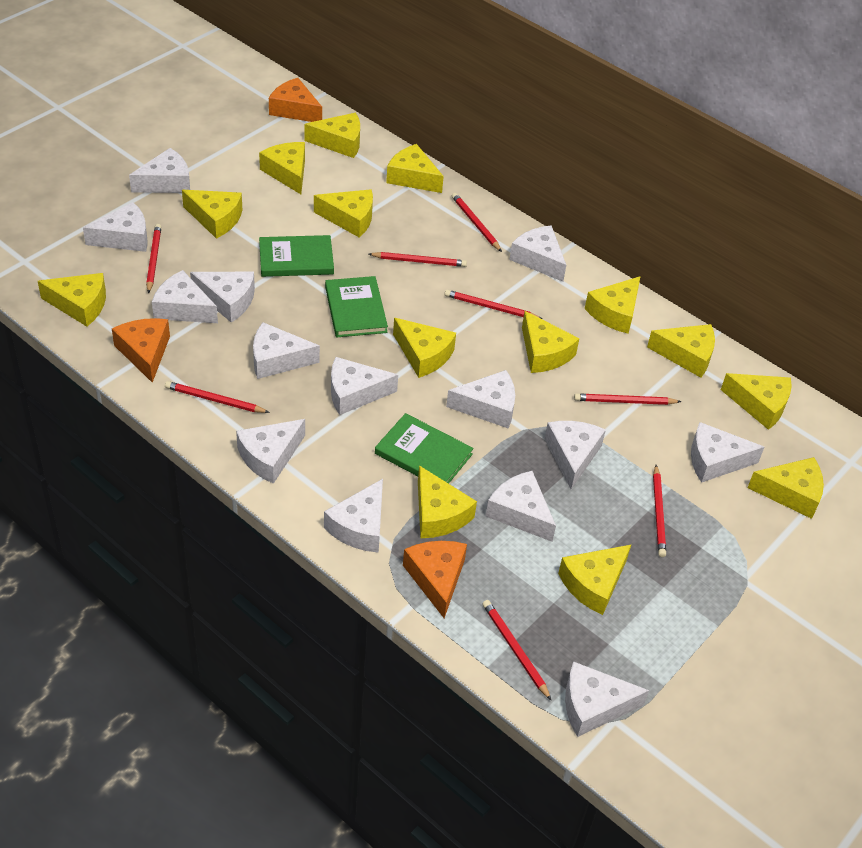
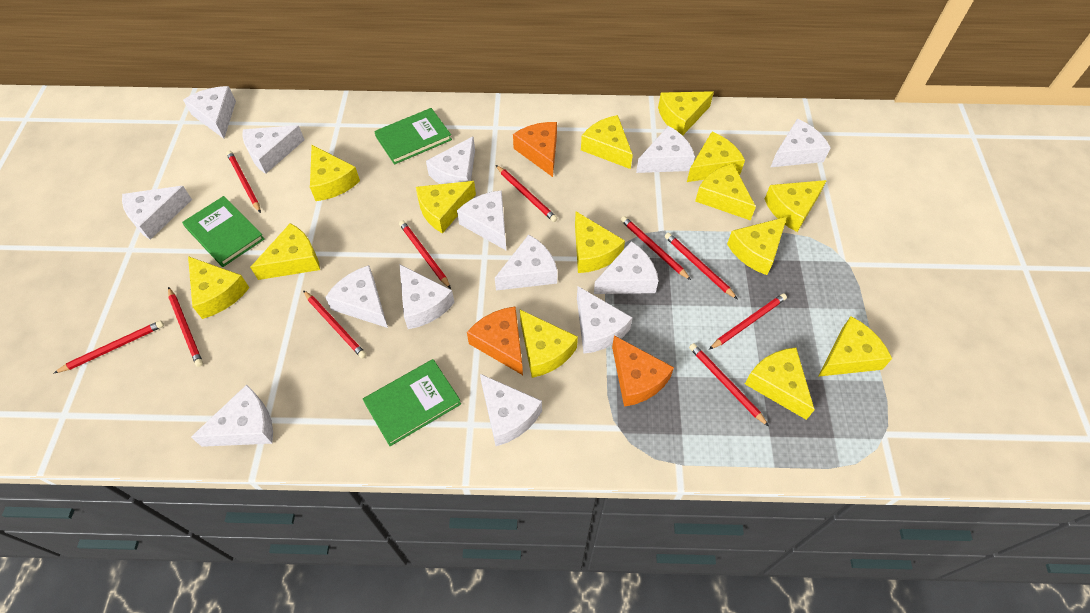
red pencil: [146,224,161,293] [165,381,270,413] [369,252,467,267] [445,290,543,319] [452,193,502,252] [482,600,552,701] [574,394,682,405] [653,465,666,557] = 8 -> [53,320,164,374] [168,287,203,367] [226,151,261,213] [303,290,367,359] [399,220,451,289] [496,165,558,222] [621,216,691,280] [665,233,737,299] [689,343,769,426] [709,293,787,350] = 10

